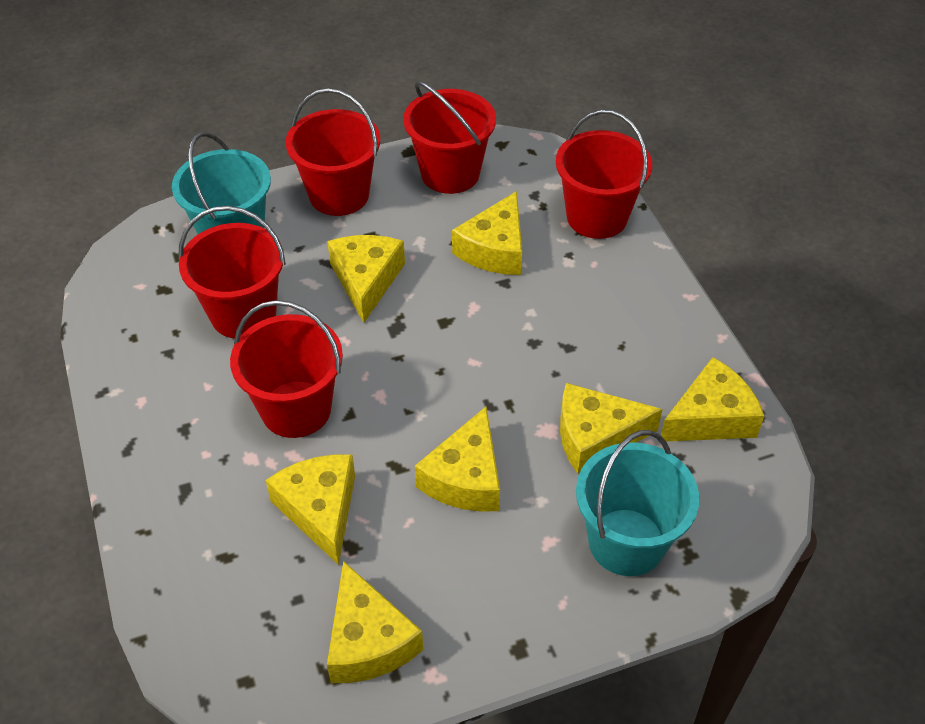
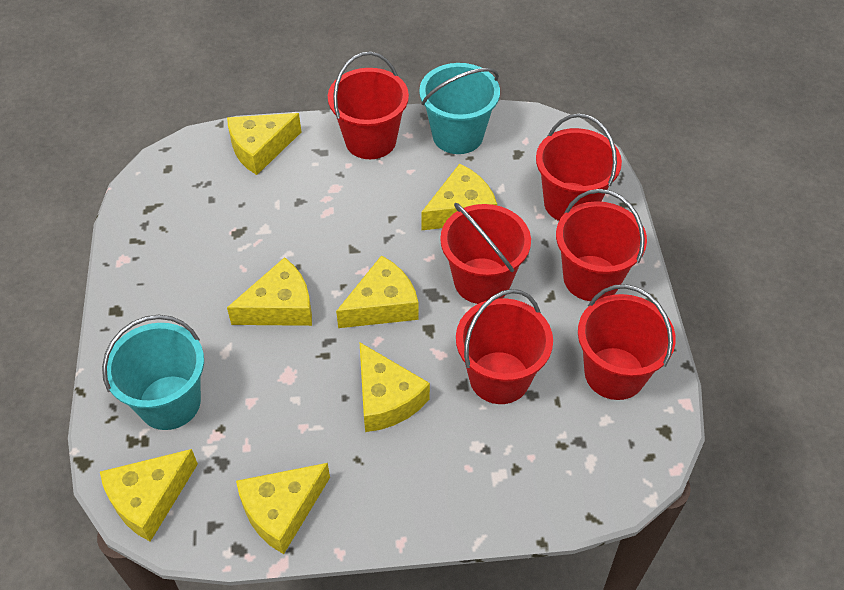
red bucket: [178,206,286,338] [230,300,343,438] [285,88,380,216] [403,81,496,194] [556,110,652,239] = 5 -> [328,52,409,159] [440,203,531,304] [456,289,553,404] [536,113,622,221] [556,189,647,301] [578,284,676,400] = 6

